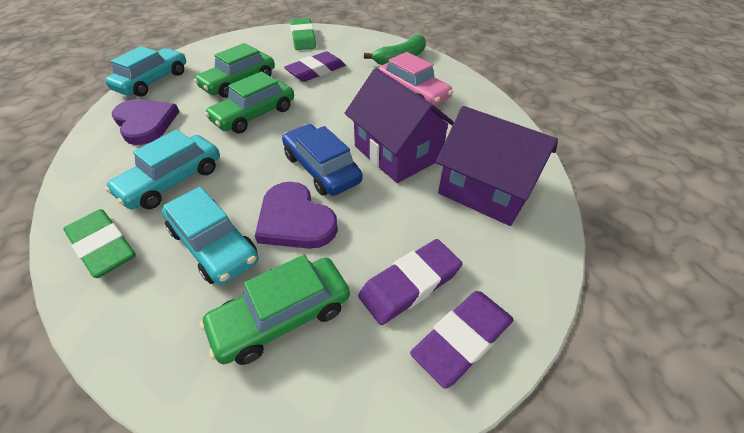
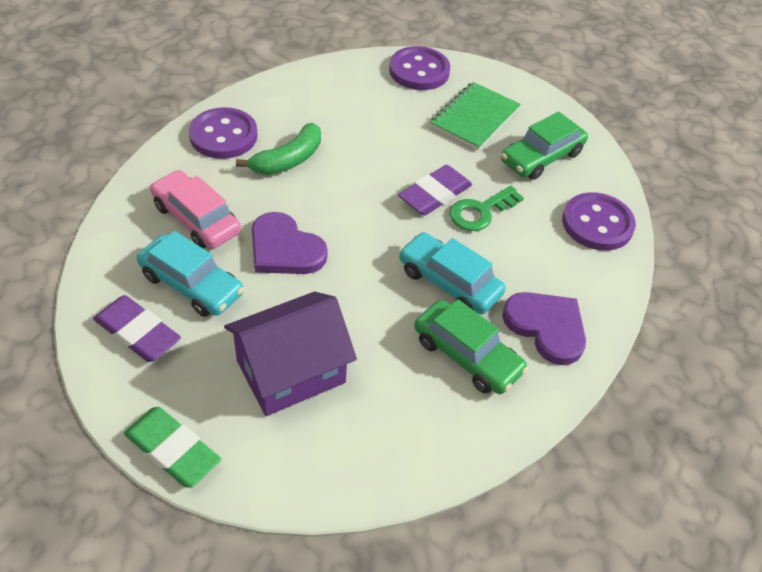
blue car: [282,124,363,196] = 1 -> none = 0
green car: [194,43,275,98] [200,255,350,365] [205,71,294,133] = 3 -> [414,299,528,394] [501,112,588,180] = 2
green eraser: [63,209,136,278] [290,18,316,50] = 2 -> [124,407,221,488] = 1
green key: none = 0 -> [449,186,524,231] = 1
green notebook: none = 0 -> [430,82,521,150] = 1
purple button: none = 0 -> [189,107,258,159] [389,46,450,90] [562,192,636,251] = 3
purple eraser: [284,51,345,82] [358,239,462,325] [410,291,514,389] = 3 -> [93,295,181,362] [398,165,472,215] = 2
purple house: [345,68,454,183] [436,106,558,226] = 2 -> [224,292,357,416] = 1
turquoise car: [105,46,186,97] [105,129,220,209] [162,187,258,285] = 3 -> [137,231,244,317] [399,232,506,314] = 2

